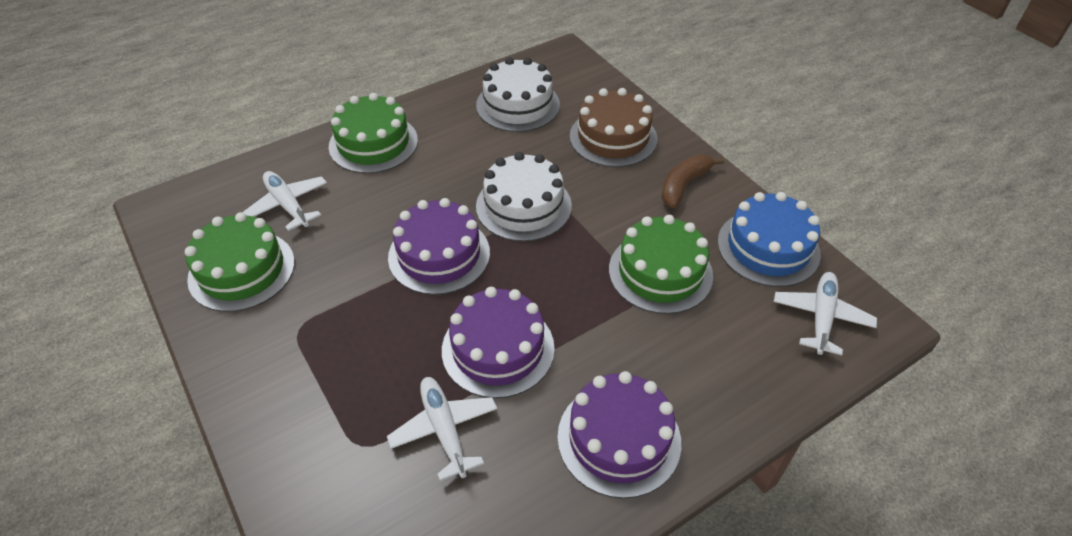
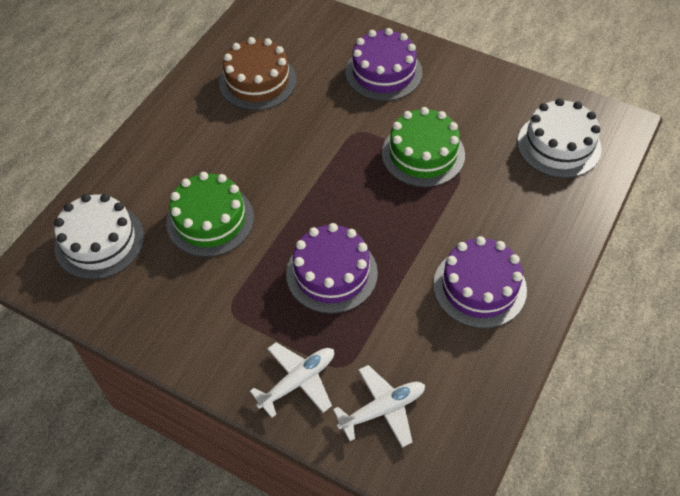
blue cake: [718,192,821,287] = 1 -> none = 0
brown banana: [661,155,724,208] = 1 -> none = 0
green cake: [185,212,295,312] [329,93,418,174] [609,215,713,314] = 3 -> [166,172,254,257] [382,107,465,187] = 2
white plane: [242,171,327,231] [387,377,497,481] [774,272,877,355] = 3 -> [250,342,334,418] [333,365,425,448] = 2

